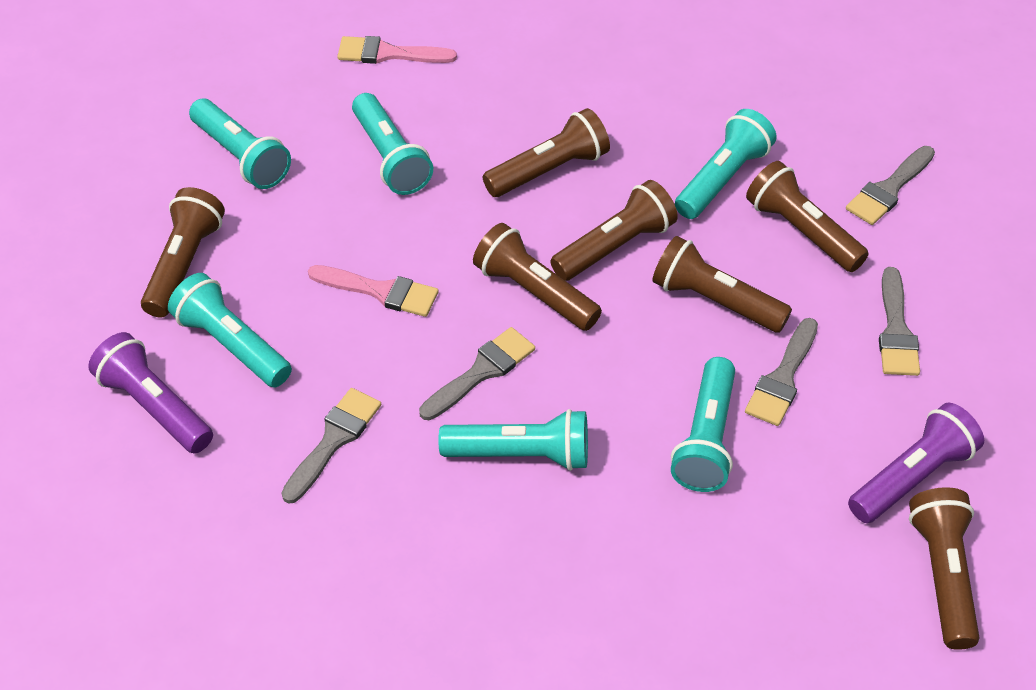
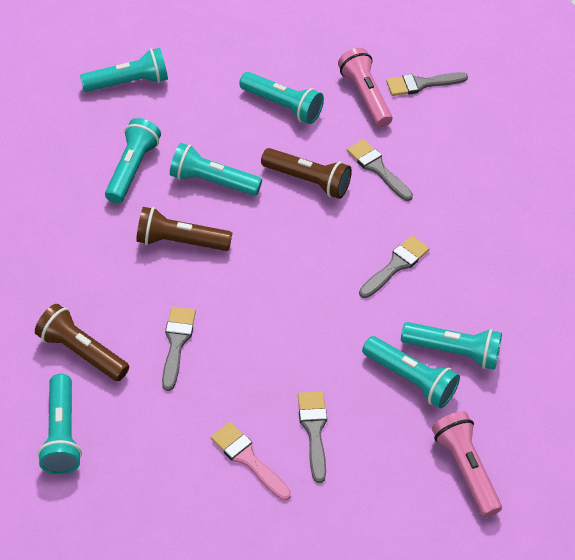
brown flashlight: [141,187,225,317] [473,223,602,331] [483,108,610,197] [550,180,678,281] [653,236,792,333] [746,161,869,272] [909,487,980,650] = 7 -> [35,304,129,381] [136,207,232,251] [261,148,352,199] = 3
pink brush: [308,265,439,317] [337,36,457,64] = 2 -> [211,422,291,501] = 1
pink flashlight: none = 0 -> [338,48,392,127] [432,411,502,517] = 2
purple flashlight: [88,332,213,454] [848,403,984,523] = 2 -> none = 0
turquoise flashlight: [168,273,292,388] [189,99,291,189] [352,93,433,195] [438,409,588,471] [671,357,735,492] [675,109,776,219] = 6 -> [38,374,82,474] [80,48,168,92] [105,118,161,203] [170,143,262,196] [239,72,324,124] [362,336,460,408] [401,322,502,370] = 7

